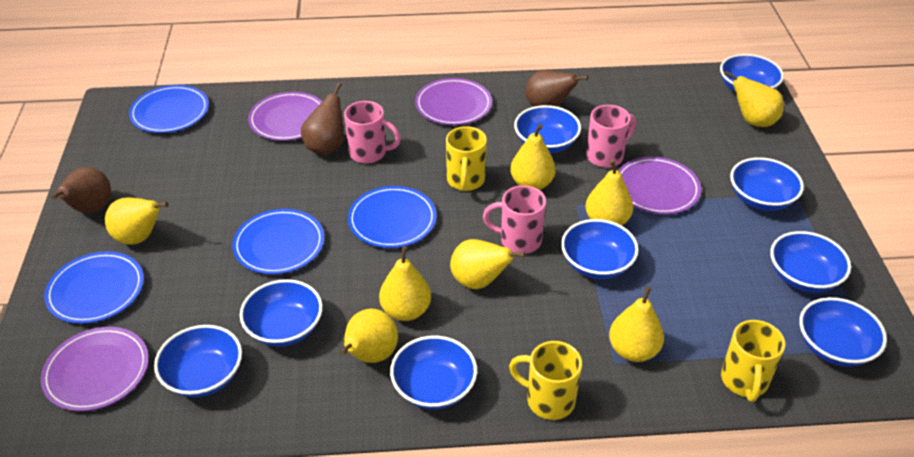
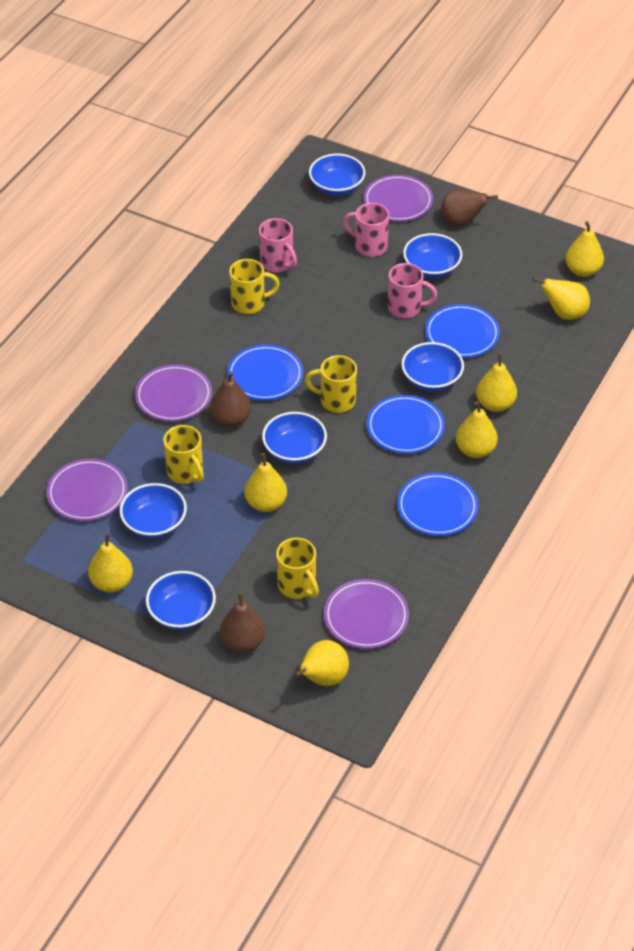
blue bowl: [154,325,242,397] [240,279,323,346] [390,335,477,409] [514,105,581,153] [561,219,639,279] [720,54,784,92] [730,157,804,211] [770,231,851,292] [799,297,887,367] = 9 -> [120,483,187,538] [146,571,216,630] [262,412,327,464] [309,154,365,196] [401,342,464,391] [403,233,462,278] = 6
yellow mug: [446,126,487,191] [509,341,582,420] [721,320,785,402] = 3 -> [163,425,204,484] [229,259,280,314] [276,538,319,599] [305,355,357,413] = 4
yellow pear: [105,197,169,245] [340,309,398,363] [379,246,431,321] [450,239,526,289] [510,124,556,190] [586,160,633,226] [609,286,664,362] [724,71,784,127] = 8 -> [88,533,133,593] [244,453,287,512] [294,640,349,686] [456,401,498,458] [476,353,517,412] [533,277,590,320] [566,221,604,277] = 7

